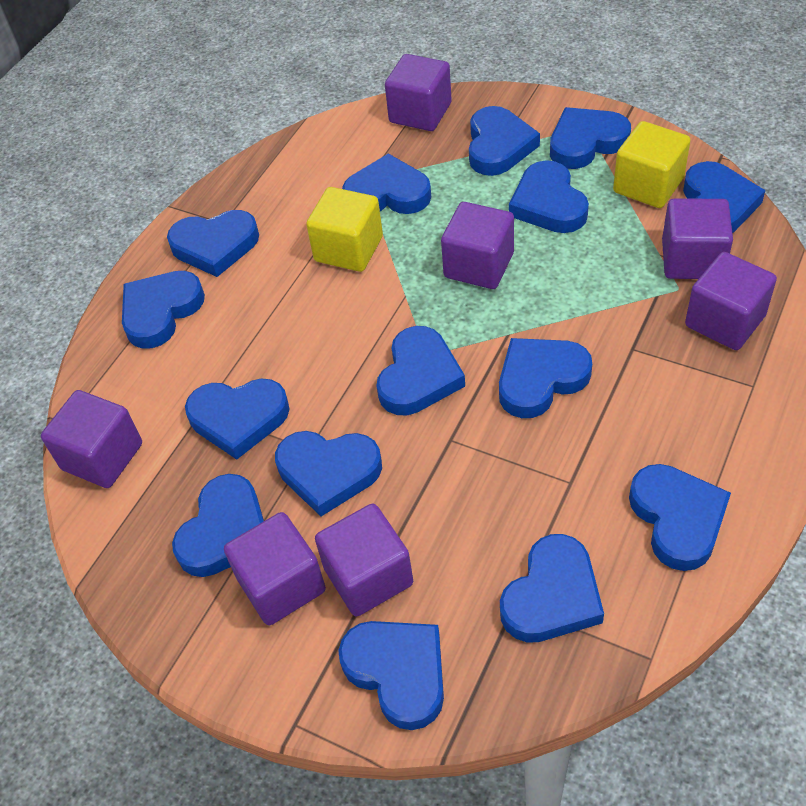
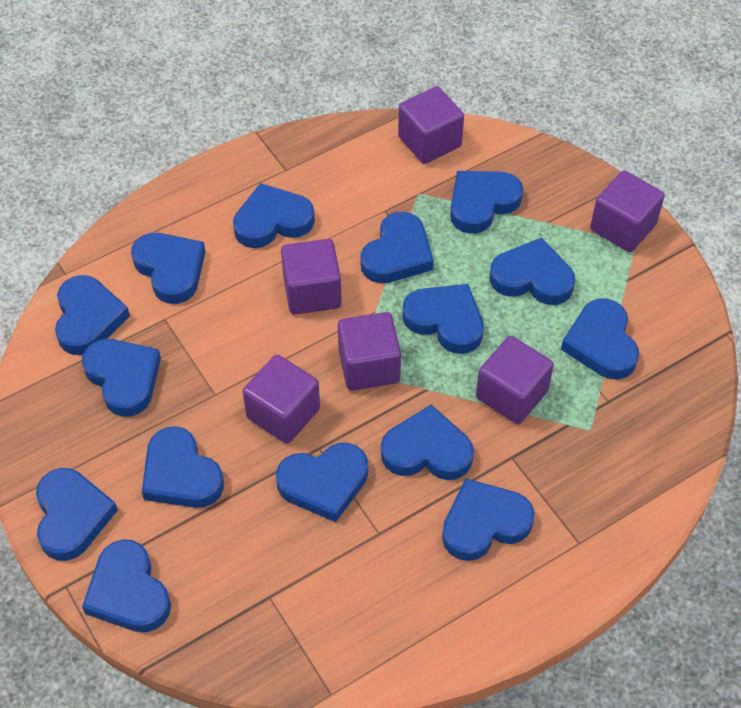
purple cube: [41,390,142,488] [224,512,326,625] [315,504,413,616] [385,54,452,131] [441,202,514,289] [662,199,733,279] [685,252,777,350] = 7 -> [243,355,320,444] [281,239,342,315] [338,312,401,391] [398,86,464,164] [476,336,554,424] [590,170,665,252] = 6
yellow cube: [306,187,383,272] [613,121,691,208] = 2 -> none = 0

